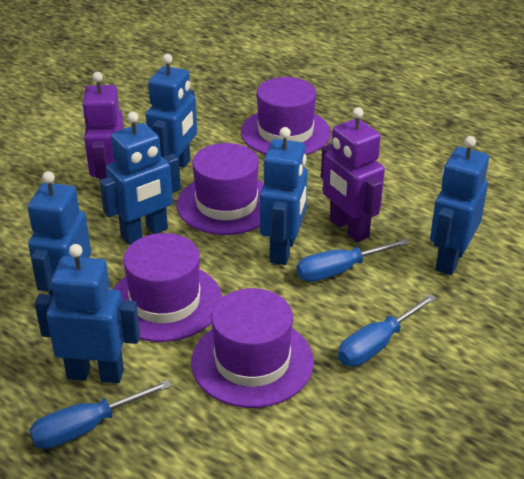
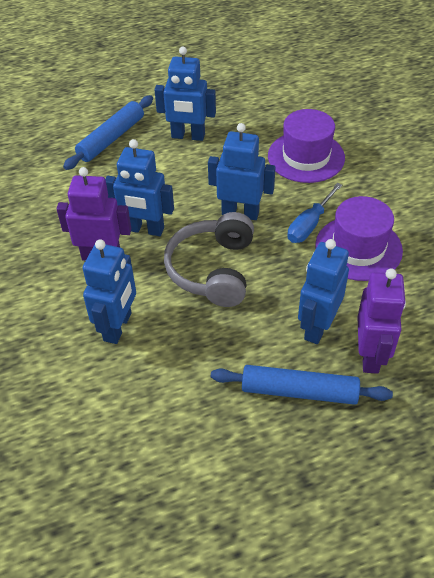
blue robot: [28,171,91,298] [35,244,140,383] [100,112,181,245] [146,54,197,168] [260,127,308,265] [430,136,489,275] = 6 -> [83,239,136,344] [105,139,174,236] [154,47,216,141] [208,123,275,220] [298,239,349,344] = 5
blue rolling pin: none = 0 -> [63,95,153,170] [211,365,393,405] = 2
blue screwdriver: [29,380,172,449] [296,239,410,282] [338,294,436,366] = 3 -> [287,183,342,243] = 1
grey headphones: none = 0 -> [164,212,254,307] = 1
purple hat: [113,233,222,342] [177,143,264,235] [191,288,314,408] [241,77,331,155] = 4 -> [268,109,345,183] [315,196,403,281] = 2

